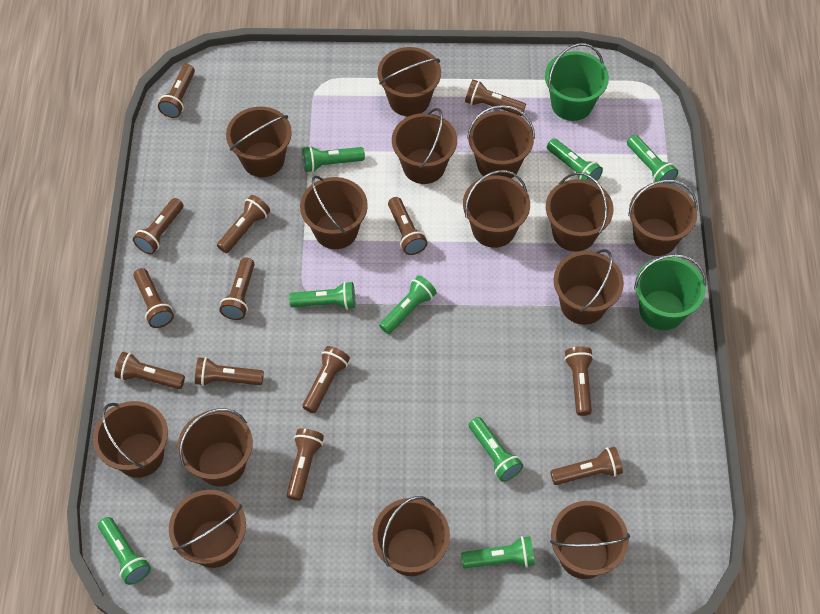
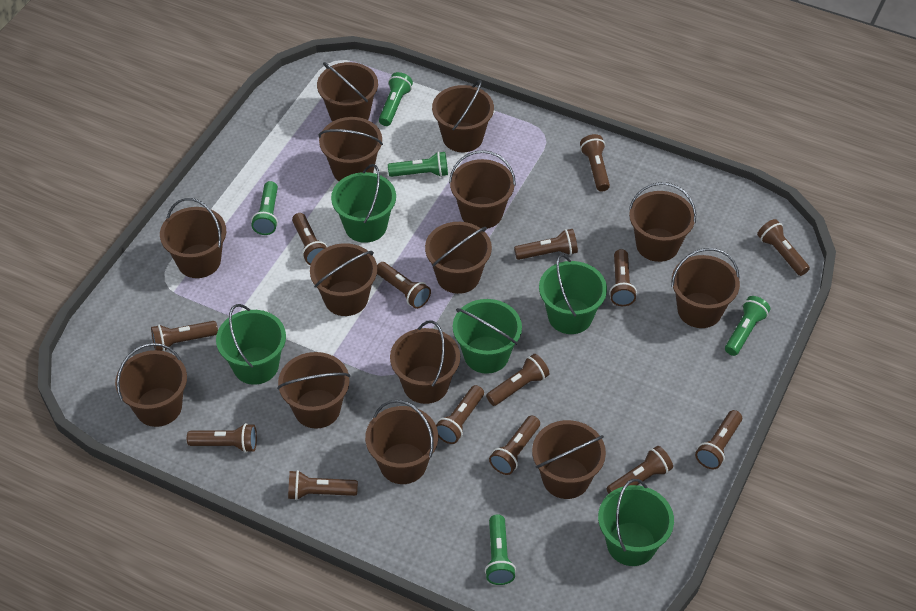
brown flashlight: [115,352,185,389] [133,198,183,254] [133,268,174,328] [158,64,195,118] [195,357,264,386] [217,195,270,253] [219,258,255,320] [287,428,324,501] [302,346,350,413] [388,197,427,255] [465,79,526,116] [550,447,623,485] [564,346,594,416] = 13 -> [151,321,218,351] [187,423,257,453] [288,470,358,500] [292,213,327,265] [377,262,431,309] [436,385,484,444] [486,354,550,406] [489,415,540,475] [514,229,578,260] [580,134,610,192] [607,446,673,494] [609,249,637,306] [695,410,742,469] [757,219,810,276] = 14
green bucket: [545,43,609,121] [634,254,706,330] = 2 -> [216,304,286,385] [331,164,396,243] [453,299,522,374] [539,254,607,334] [598,479,674,566] = 5
green flashlight: [98,517,151,585] [289,282,355,310] [302,146,365,172] [379,275,437,334] [461,536,535,569] [469,417,523,482] [547,139,603,183] [627,135,678,185] = 8 -> [251,181,278,235] [379,72,413,126] [388,151,448,177] [485,514,516,585] [725,296,770,356] = 5

